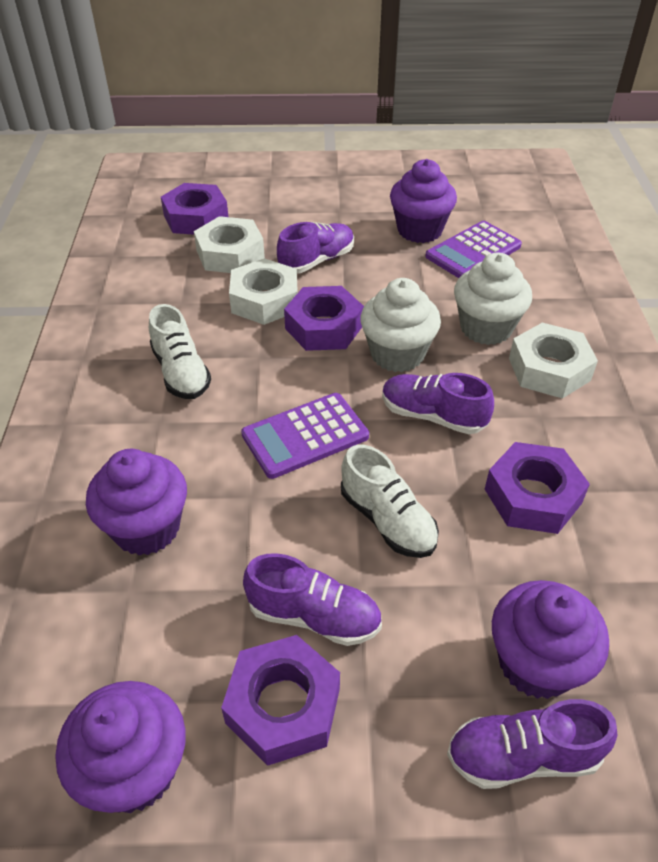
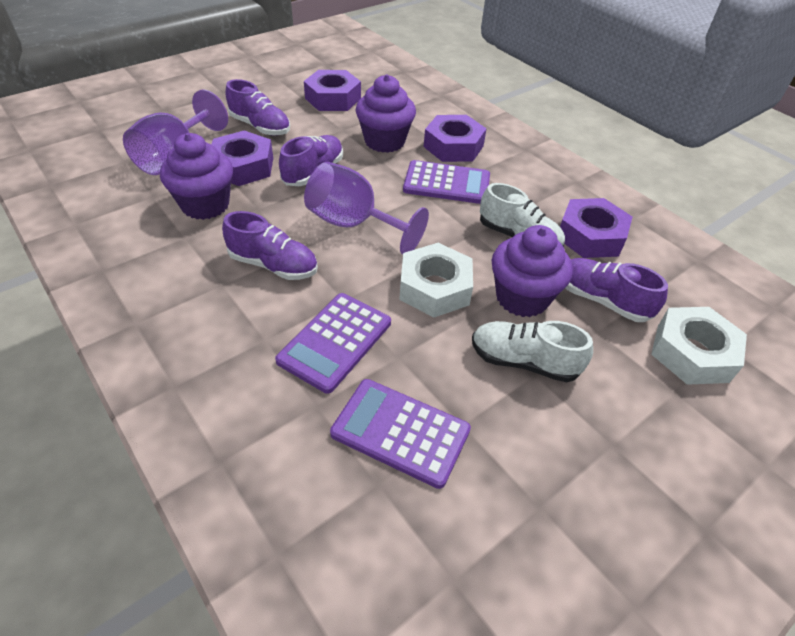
purple calculator: [241,393,369,479] [425,221,522,278] = 2 -> [275,293,391,394] [330,379,471,489] [403,160,490,204] = 3
purple cupcake: [56,681,186,813] [86,449,187,556] [390,159,457,243] [492,580,609,699] = 4 -> [160,133,233,220] [356,74,416,153] [492,225,573,317] = 3
purple goblet: none = 0 -> [123,90,228,175] [304,162,429,255] = 2
white cupcake: [360,278,441,372] [454,253,532,345] = 2 -> none = 0
white nut: [194,216,265,273] [229,258,297,325] [509,323,598,399] = 3 -> [399,243,473,317] [651,307,747,385] = 2

